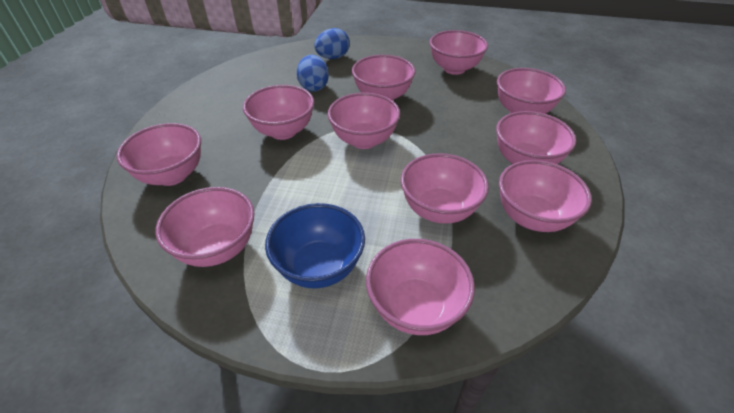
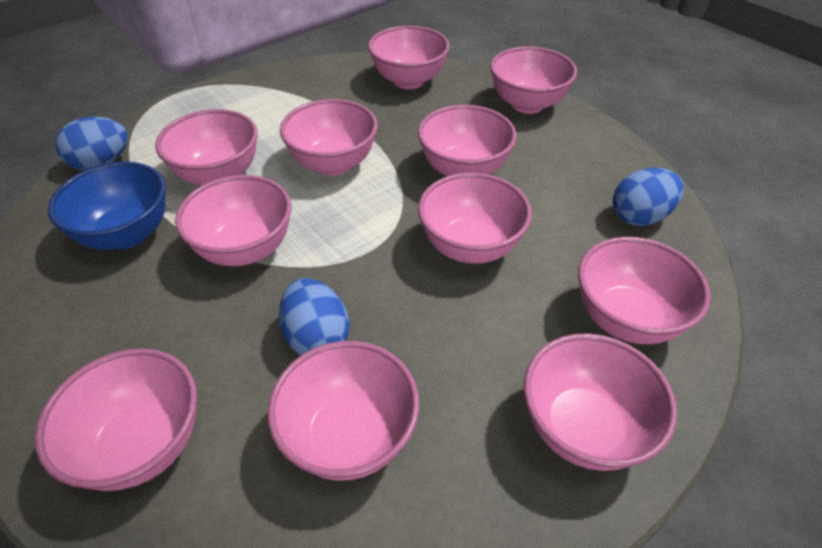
blue egg: [297,55,329,92] [314,28,350,59] = 2 -> [55,117,128,170] [279,278,350,355] [613,168,684,226] = 3

